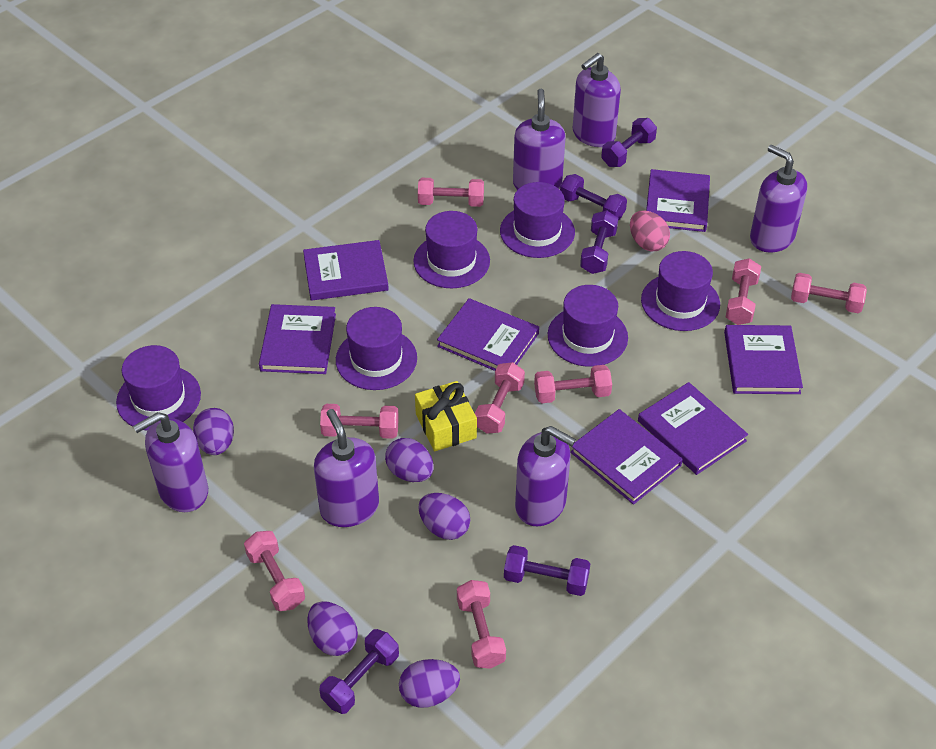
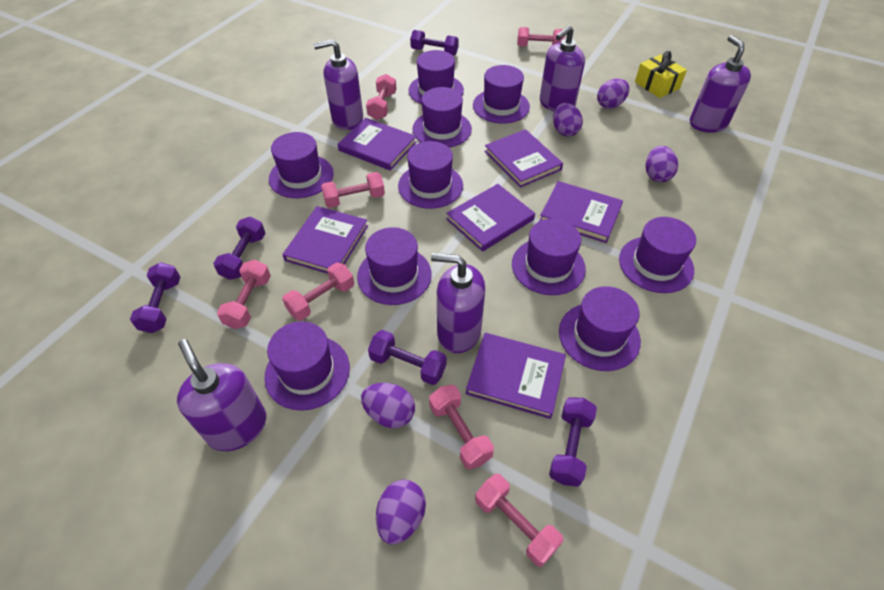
pink dumbbell: [244,531,305,611] [320,404,399,439] [418,178,484,207] [457,580,506,669] [475,362,525,434] [534,365,612,403] [726,258,761,325] [791,273,867,313] = 8 -> [217,260,271,329] [282,263,354,321] [321,172,385,208] [366,74,396,120] [429,385,494,470] [475,474,564,567] [517,27,565,46] = 7
pink egg: [630,211,670,252] = 1 -> none = 0
purple book: [259,304,336,374] [303,240,389,301] [437,298,539,371] [570,409,683,505] [638,382,748,475] [646,169,710,232] [724,325,803,394] = 7 -> [283,206,368,274] [338,118,417,170] [446,184,535,252] [466,333,566,419] [484,129,563,188] [539,181,623,243] = 6
purple hat: [116,345,201,431] [336,307,417,390] [413,211,490,288] [500,182,575,258] [548,285,628,367] [641,251,720,331] = 6 -> [264,321,350,411] [269,132,334,198] [357,227,432,305] [398,141,463,209] [409,50,464,104] [412,87,472,148] [473,65,530,124] [512,219,586,295] [559,286,641,371] [619,217,696,293] = 10
purple soap dispenser: [133,412,208,512] [314,409,379,527] [513,89,566,190] [515,426,576,526] [573,53,621,147] [750,145,807,253] = 6 -> [177,339,266,451] [314,39,363,130] [431,253,485,353] [540,25,585,112] [690,35,751,133] = 5

